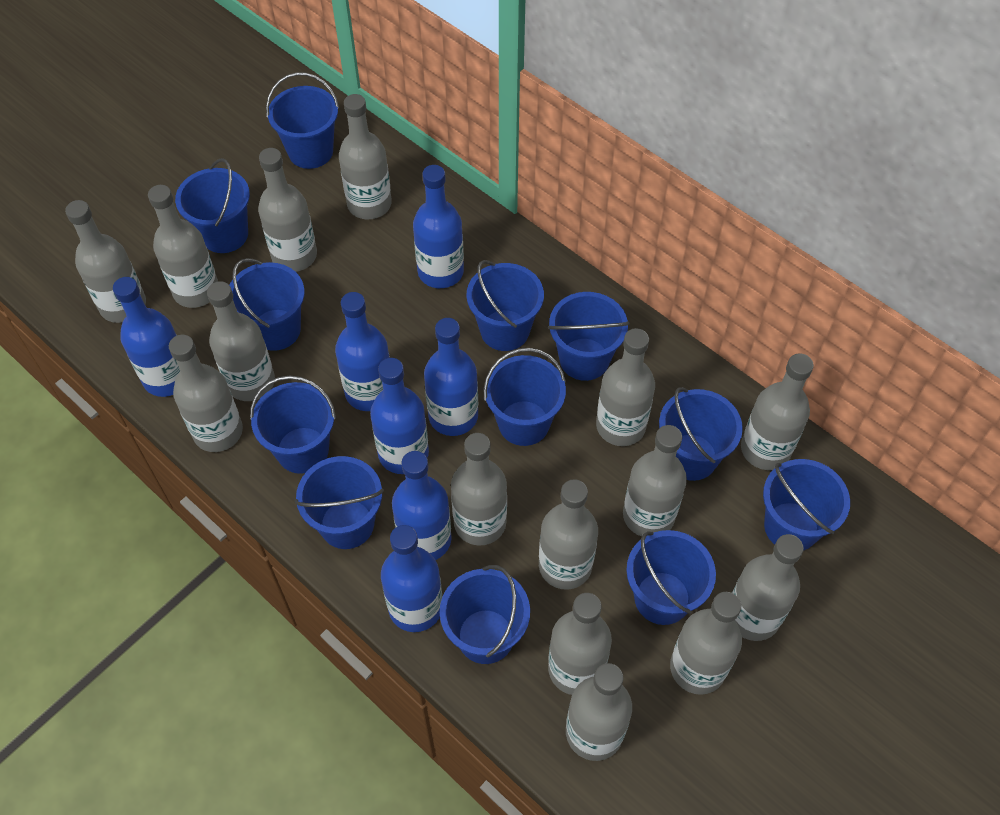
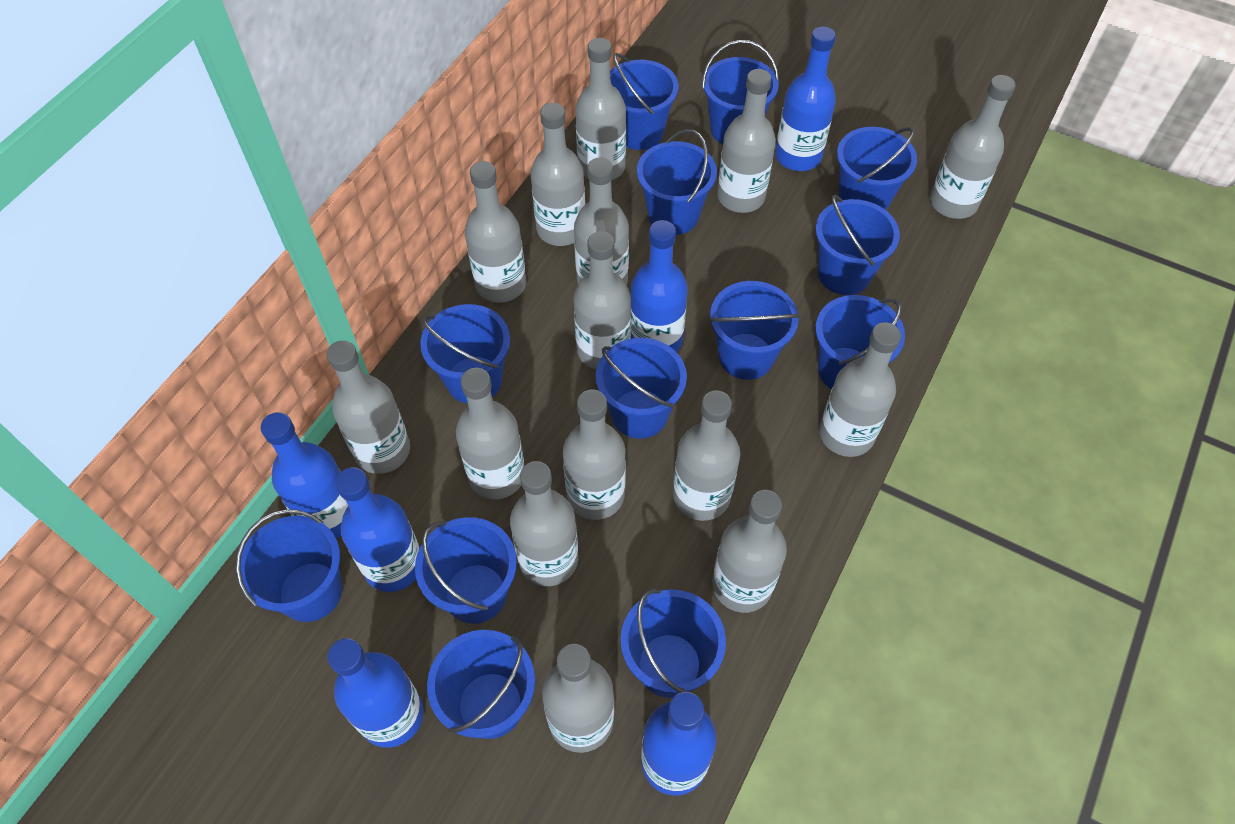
blue bottle: [113,277,180,397] [335,292,390,411] [370,358,429,474] [381,525,442,632] [392,451,452,560] [413,165,464,288] [424,318,478,436] = 7 -> [261,412,348,539] [328,638,424,748] [335,467,420,592] [630,220,688,352] [641,692,717,796] [775,26,836,171] = 6
blue bucket: [175,158,250,253] [230,258,305,351] [250,376,336,474] [266,72,339,169] [295,456,384,549] [440,565,530,664] [466,260,544,351] [484,348,566,446] [548,292,629,381] [626,530,716,625] [659,387,743,481] [763,459,850,551] = 12 -> [235,509,342,622] [415,517,517,624] [420,304,510,404] [427,630,535,739] [596,338,687,439] [610,53,679,150] [621,589,726,698] [637,129,717,235] [702,40,779,144] [709,281,800,380] [815,195,900,295] [815,295,905,389] [837,127,917,210] = 13

